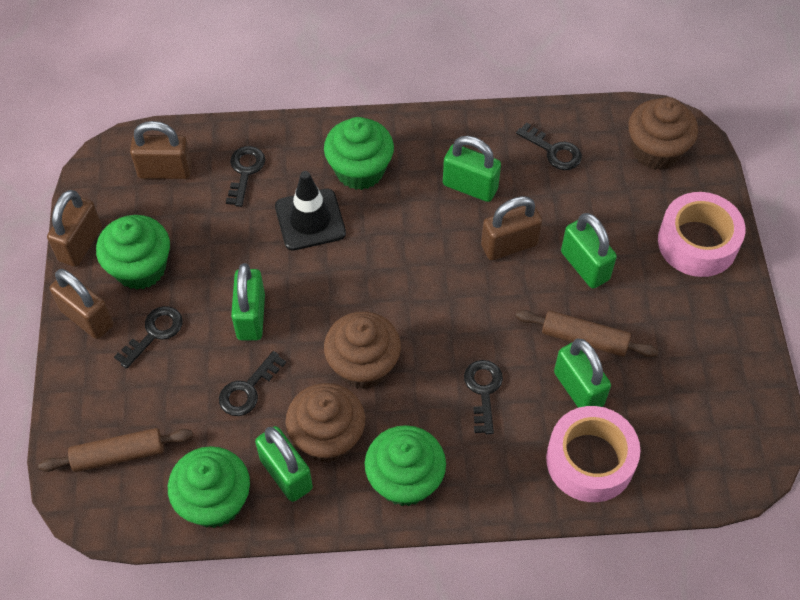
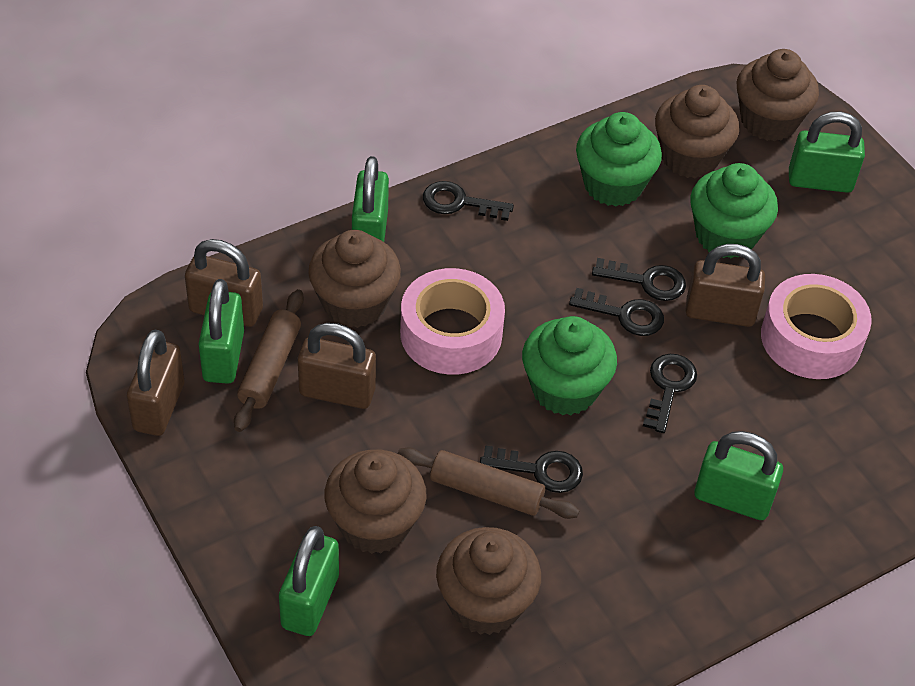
black traffic cone: [275,171,346,250] = 1 -> none = 0
brown cupcake: [285,383,366,463] [324,311,401,389] [628,97,698,170] = 3 -> [308,230,401,328] [325,449,427,554] [436,527,541,635] [655,85,739,178] [737,49,819,141] = 5
green cupcake: [96,215,170,290] [168,446,250,528] [324,117,394,190] [365,425,446,506] = 4 -> [522,316,617,415] [576,112,662,207] [690,163,778,258] = 3

